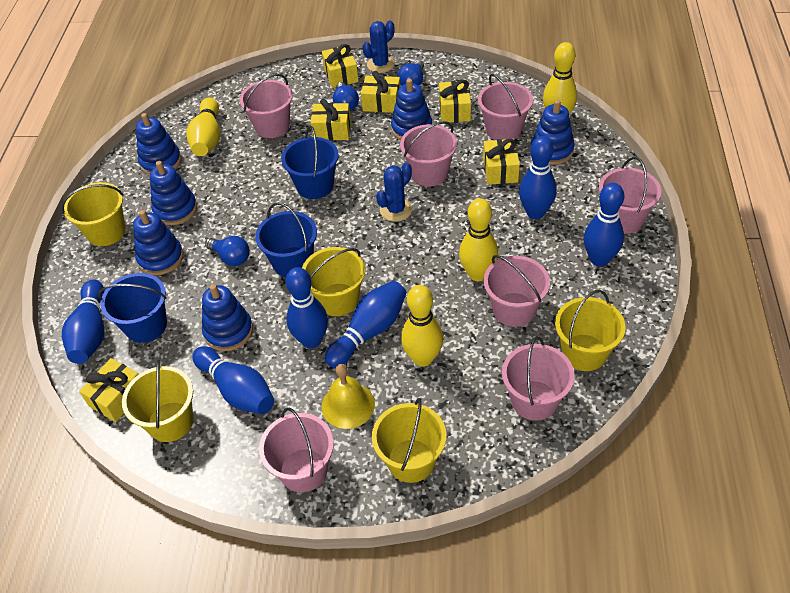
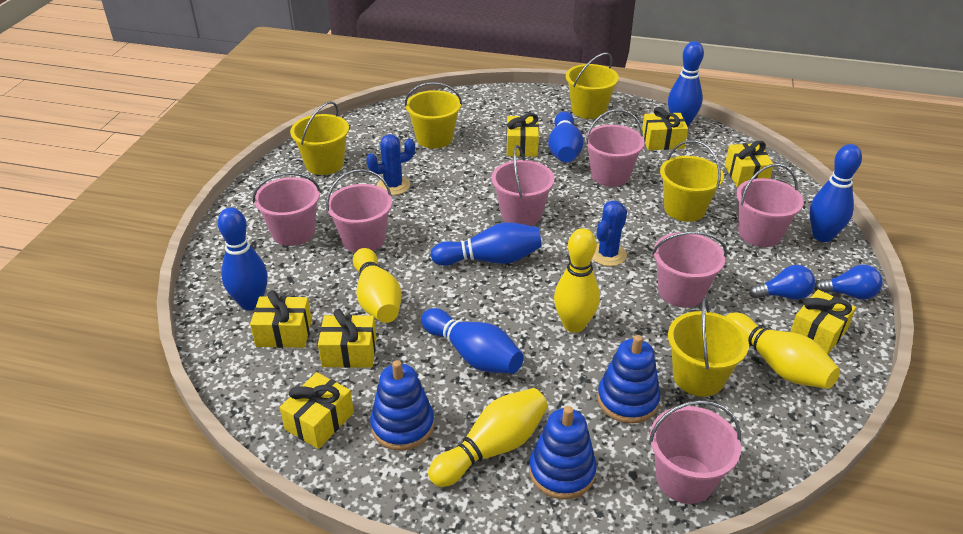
blue bucket: [98,273,167,343] [255,202,317,277] [281,126,339,199] = 3 -> none = 0
blue light bulb: [205,236,250,266] [333,82,359,111] [398,60,424,86] = 3 -> [749,265,815,300] [814,264,883,300] = 2
blue stacking toy: [133,210,184,275] [136,113,181,175] [150,161,197,225] [202,284,253,351] [391,79,432,140] [531,100,574,165] = 6 -> [370,360,434,451] [529,406,597,499] [597,335,660,424] = 3
yellow bell: [322,364,375,429] = 1 -> none = 0
yellow gift: [79,358,139,422] [310,98,351,141] [322,44,359,88] [361,71,400,113] [439,80,471,123] [483,139,520,185] = 6 -> [250,290,312,348] [280,372,354,449] [318,309,377,368] [506,113,539,157] [642,107,688,150] [725,141,773,187] [790,289,856,355] = 7

